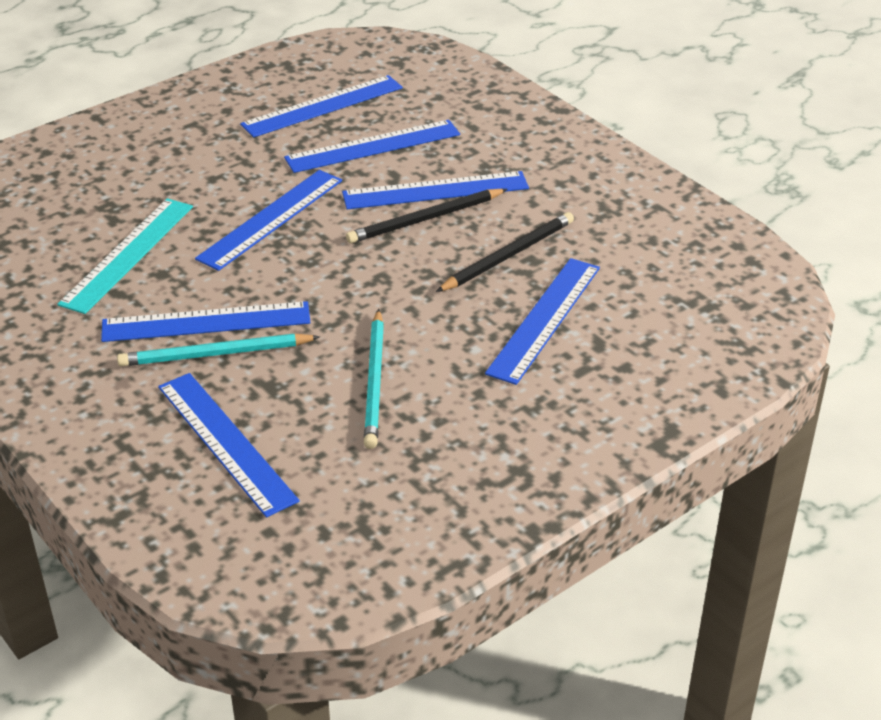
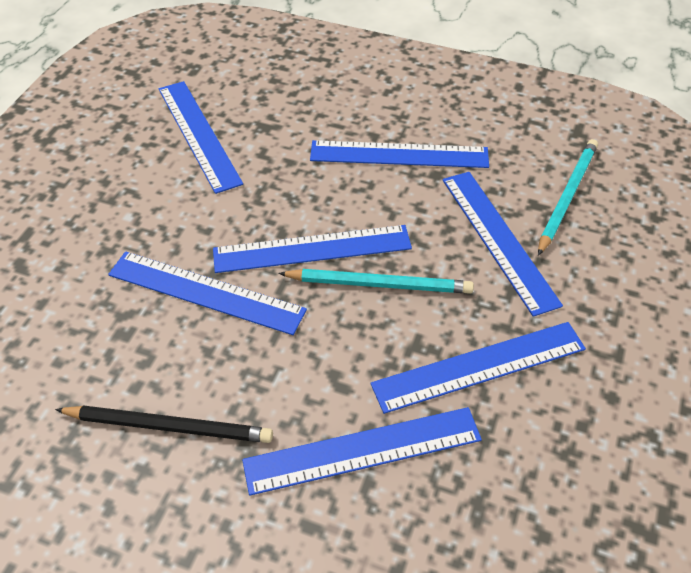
black pencil: [346,189,507,243] [436,212,574,292] = 2 -> [55,405,273,443] = 1
turquoise ruler: [57,198,193,314] = 1 -> none = 0

